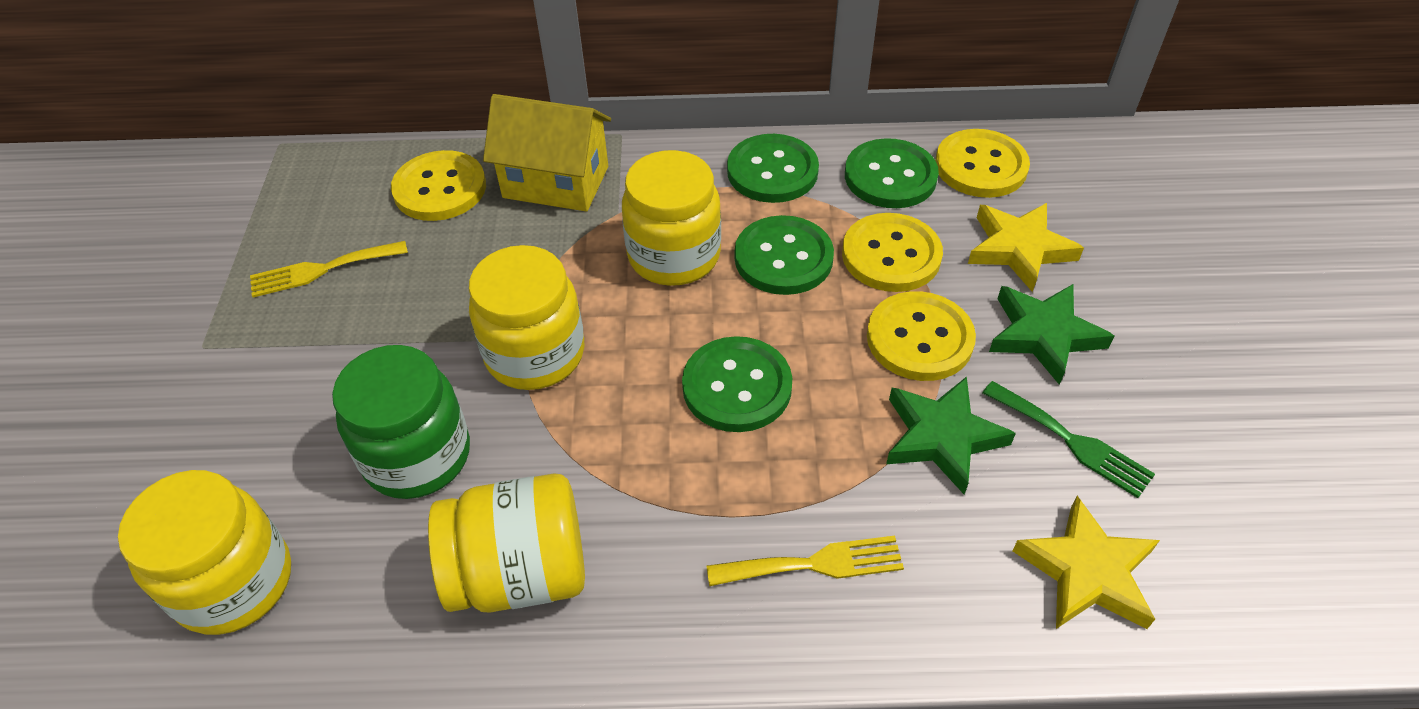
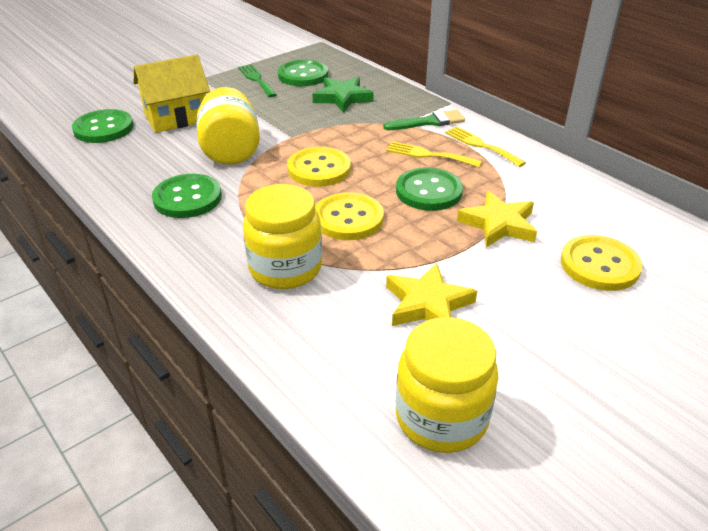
green brush: none = 0 -> [383,110,465,130] = 1
green jar: [332,345,470,499] = 1 -> none = 0
green star: [886,377,1016,494] [989,284,1114,385] = 2 -> [312,77,374,112] = 1
yellow button: [391,150,486,221] [842,213,943,292] [867,291,976,381] [935,129,1030,198] = 4 -> [287,147,351,187] [315,192,384,240] [561,235,643,291] = 3
yellow jar: [118,470,291,635] [428,474,585,612] [469,245,585,390] [622,150,721,286] = 4 -> [197,87,260,165] [243,184,322,289] [396,317,498,453] = 3

